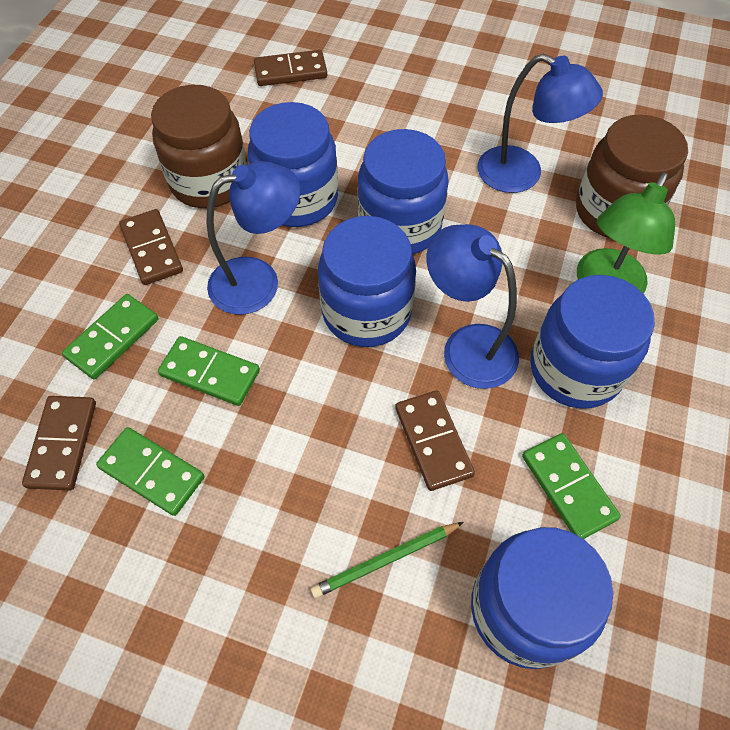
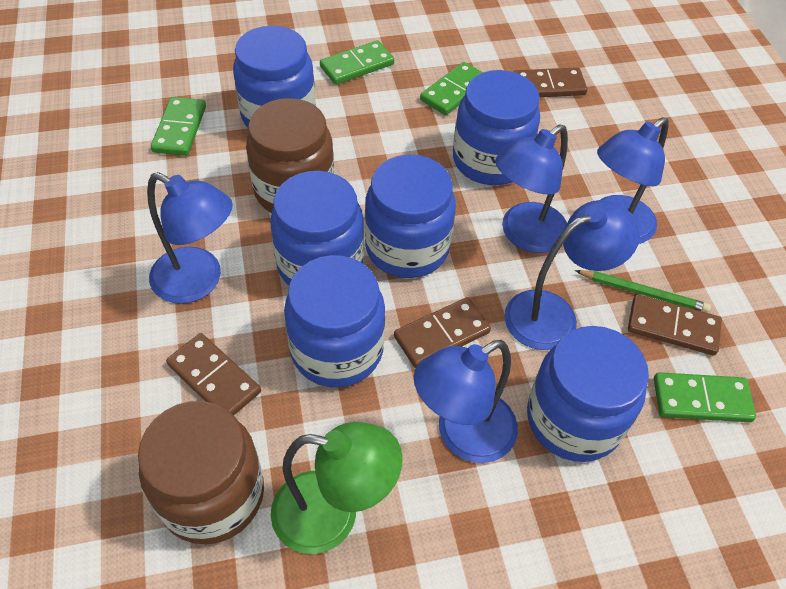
blue jar: [248,102,338,227] [318,216,416,347] [357,129,449,254] [471,527,613,669] [531,275,655,409] = 5 -> [233,26,316,129] [270,171,364,285] [284,255,385,388] [365,154,456,278] [453,70,540,185] [527,326,649,462] = 6
blue lamp: [206,161,300,314] [427,224,519,389] [477,54,603,193] = 3 -> [147,172,233,304] [414,340,518,463] [495,124,568,253] [504,200,640,350] [597,117,668,244] = 5

